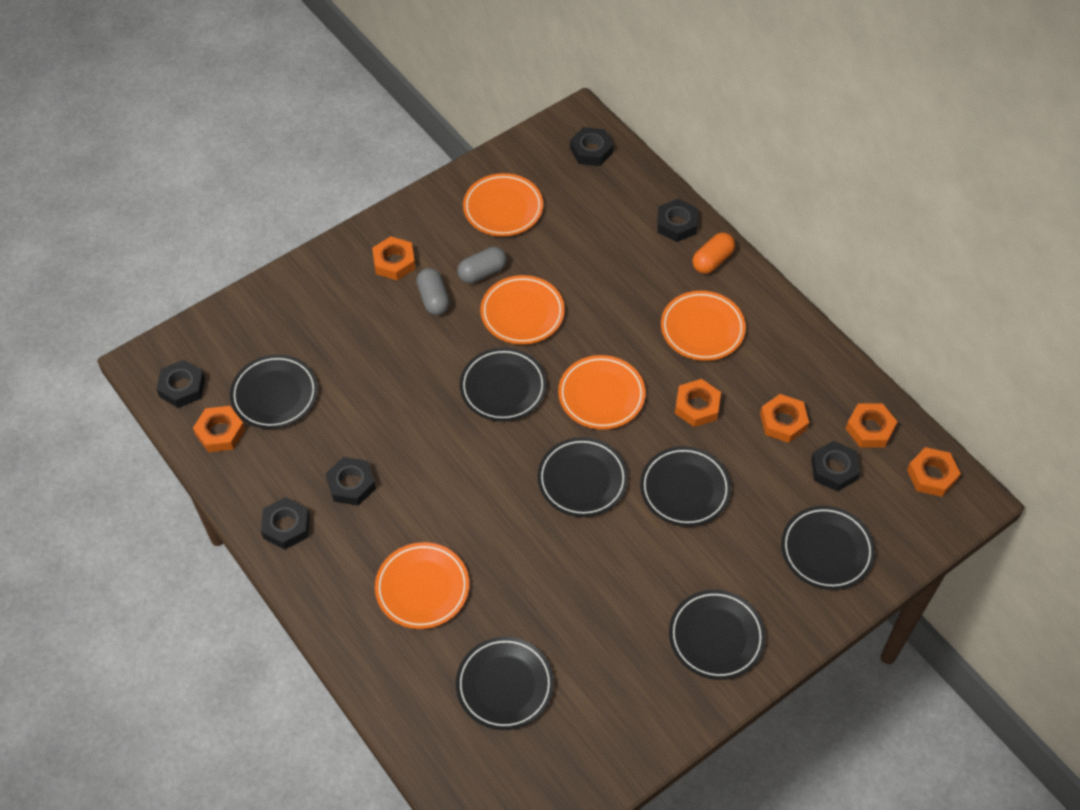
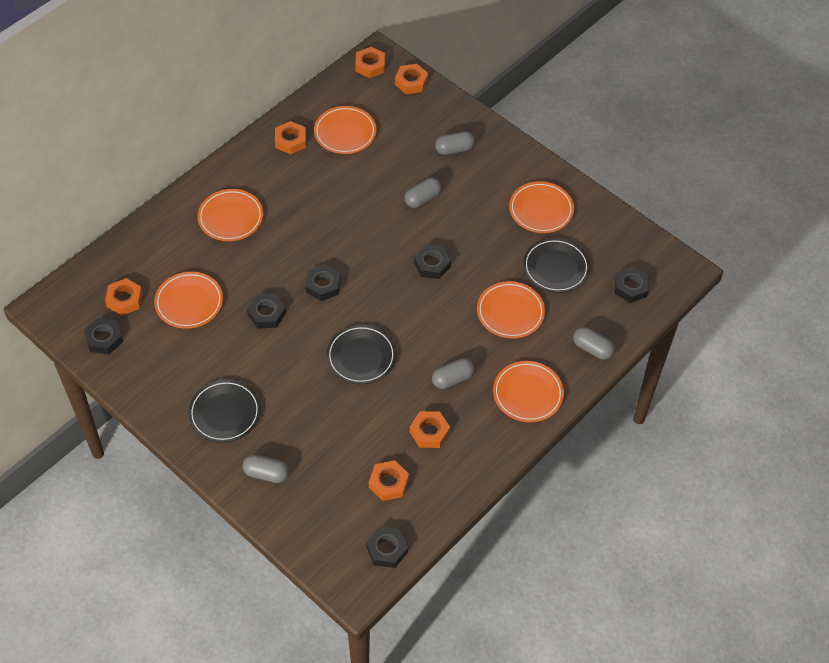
black plate: [230,355,318,429] [456,637,554,730] [460,348,547,422] [538,437,628,517] [640,446,731,527] [669,590,766,680] [781,506,875,590] = 7 -> [188,380,261,443] [326,325,396,384] [523,238,590,293] = 3
grey capsule: [416,268,450,315] [457,247,507,283] = 2 -> [243,455,289,483] [404,178,441,208] [432,358,474,389] [435,132,475,155] [573,327,615,360] = 5
orange capsule: [692,232,735,274] = 1 -> none = 0
orange plate: [375,542,469,629] [463,173,543,236] [480,275,565,345] [558,355,646,429] [661,291,746,361] = 5 -> [154,272,223,329] [198,189,263,241] [314,106,377,154] [477,281,545,338] [493,361,564,422] [509,181,574,233] = 6

